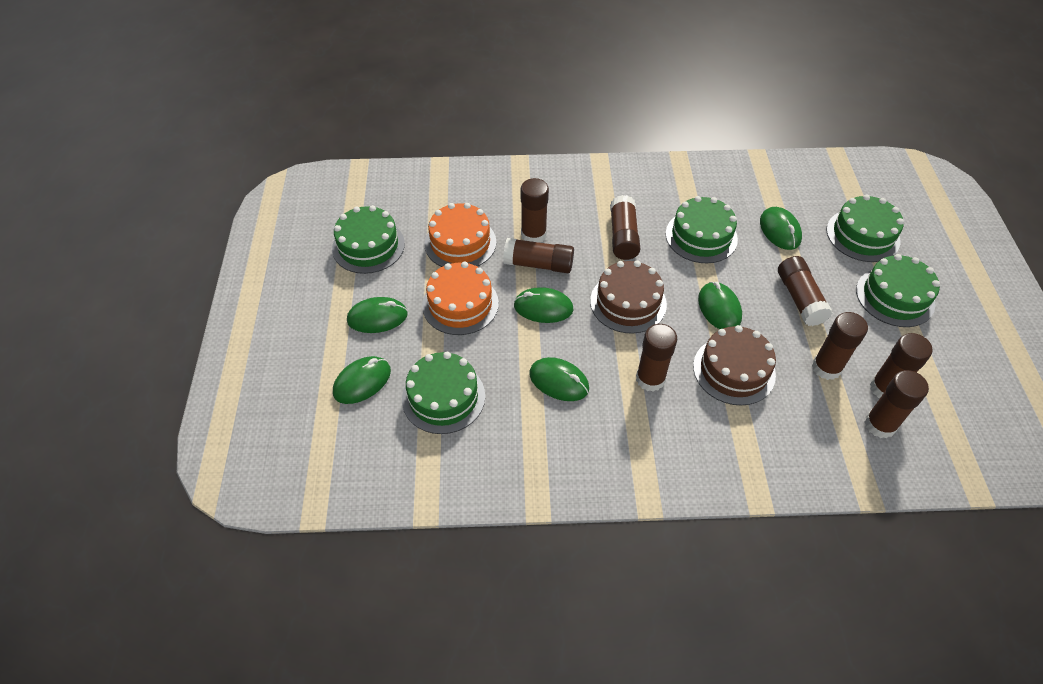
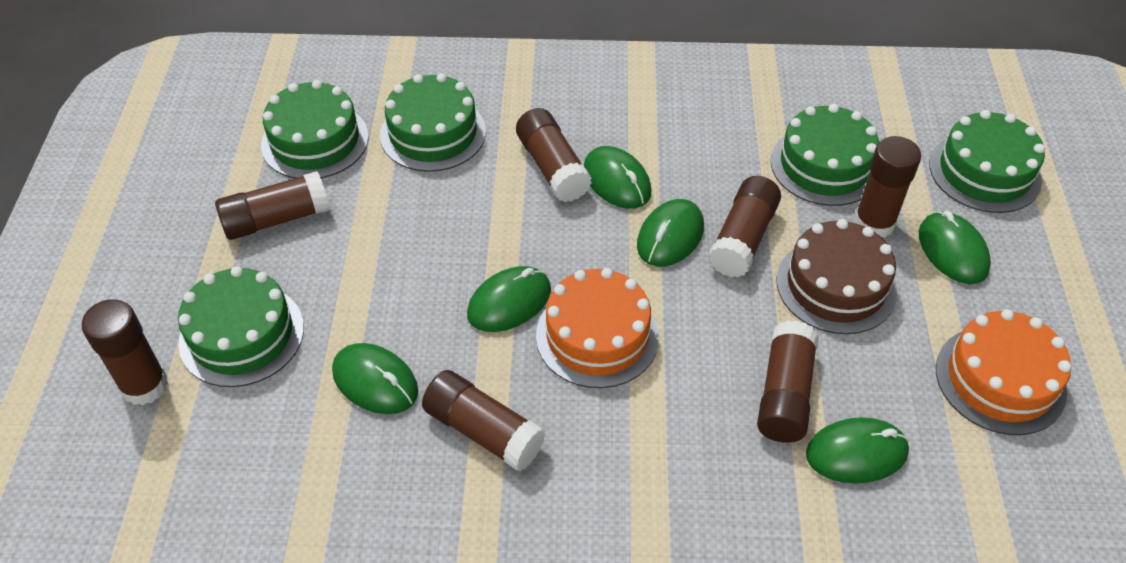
brown cake: [590,260,667,334] [693,325,776,405] = 2 -> [777,219,897,334] = 1
brown glue stick: [503,238,574,273] [521,178,549,243] [610,195,640,260] [636,324,677,392] [778,256,832,326] [812,312,868,380] [865,370,929,438] [870,333,932,398] = 8 -> [82,299,168,405] [215,171,330,240] [422,370,546,471] [516,108,592,202] [708,176,781,277] [757,320,818,443] [854,136,921,238] = 7

